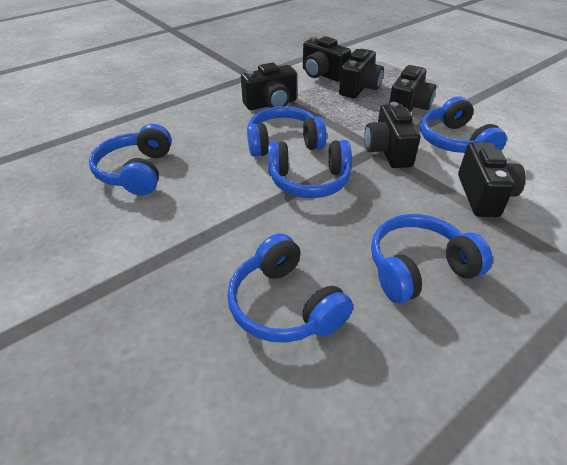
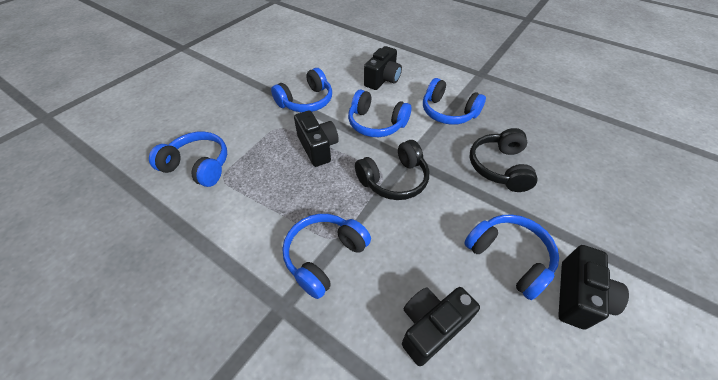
black camera: [241,63,297,110] [303,36,351,82] [339,49,384,98] [364,102,421,168] [389,65,436,113] [458,142,526,217] = 6 -> [294,111,339,167] [364,46,402,90] [402,287,480,366] [558,245,629,330] = 4
black headphones: none = 0 -> [355,140,429,200] [469,128,537,192] = 2

